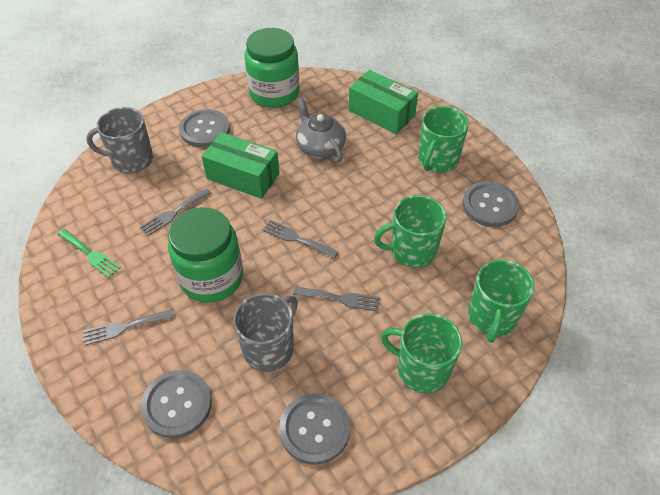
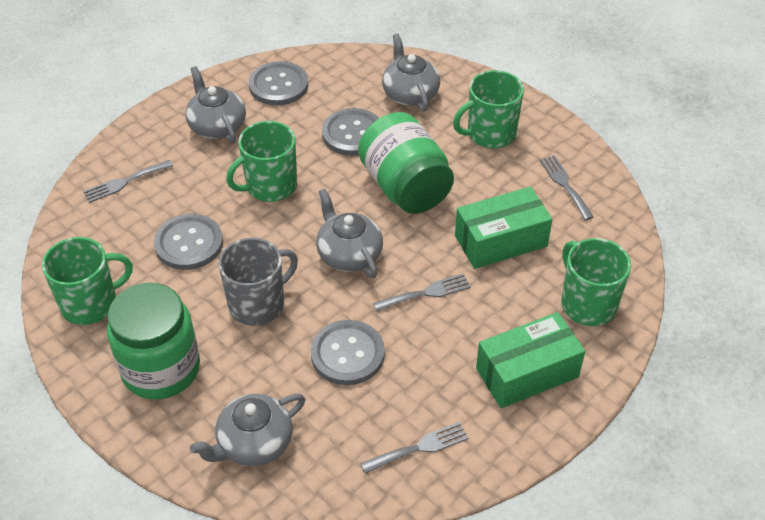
green fork: [57,229,121,278] = 1 -> none = 0
grey mug: [86,107,153,173] [233,293,298,372] = 2 -> [219,238,298,326] = 1
grey teapot: [296,97,346,162] = 1 -> [185,66,246,143] [190,394,305,466] [316,189,383,278] [382,34,440,112] = 4

